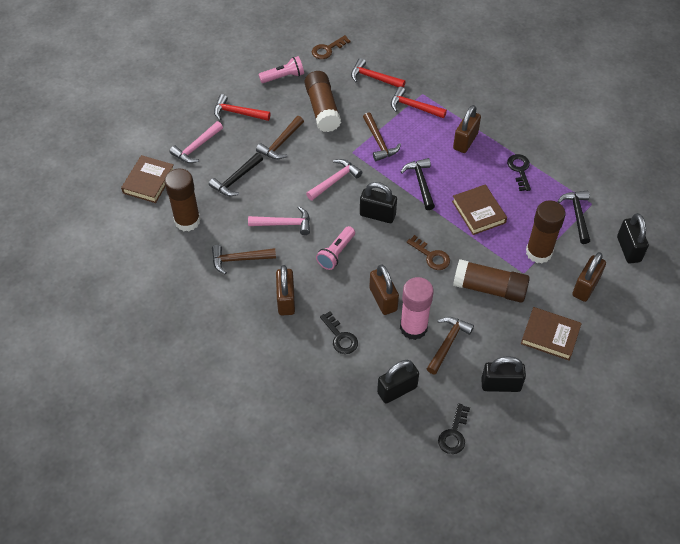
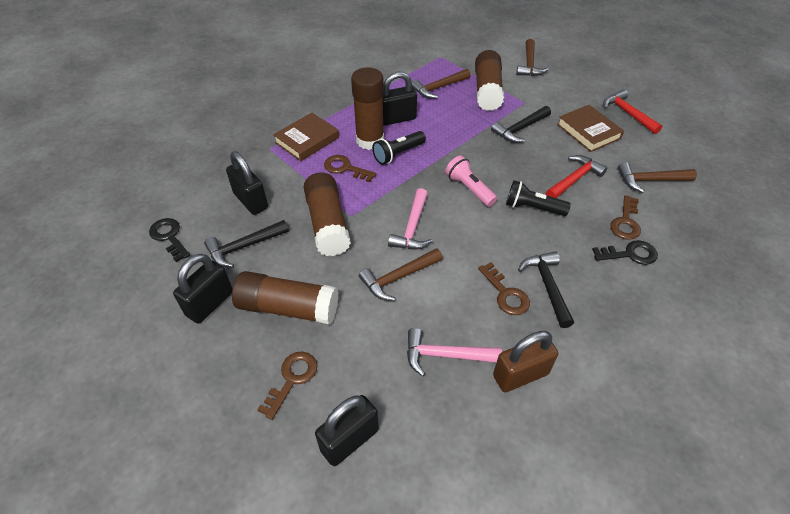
black flashlight: none = 0 -> [372,131,426,165] [506,180,571,216] = 2
black key: [320,311,358,354] [438,403,470,454] [507,154,531,191] = 3 -> [149,218,190,262] [592,240,658,265] = 2
brown book: [121,155,174,203] [452,184,507,235] [521,307,582,360] = 3 -> [273,112,339,161] [557,105,624,152] = 2
brown key: [312,35,351,59] [407,235,450,270] = 2 -> [257,352,318,420] [324,155,376,182] [478,262,530,315] [610,195,641,240] = 4
brown padlock: [276,265,295,315] [369,265,399,315] [453,105,481,153] [572,252,606,302] = 4 -> [493,331,558,392] = 1
pink flashlight: [259,56,304,83] [316,226,355,270] = 2 -> [445,155,497,207] = 1
pink glue stick: [400,277,434,340] = 1 -> none = 0
pink hammer: [169,121,223,163] [248,206,310,235] [306,159,362,201] = 3 -> [388,188,432,249] [407,328,502,376] = 2
red hammer: [214,94,271,121] [351,58,406,88] [391,87,447,119] = 3 -> [546,155,607,198] [603,89,662,134] = 2

